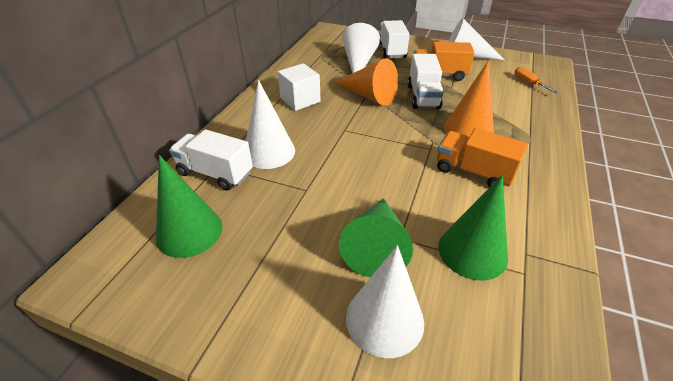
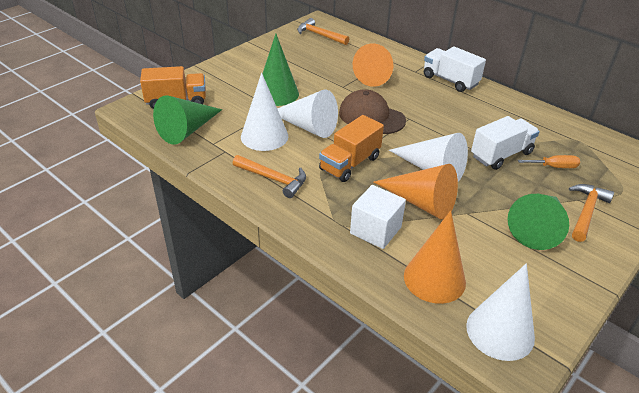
brown cap: none = 0 -> [339,89,406,134] = 1
orange cone: [334,58,398,106] [444,60,494,138] = 2 -> [353,43,393,87] [374,164,458,220] [404,210,466,304] = 3
orange hammer: none = 0 -> [233,155,306,198] [297,18,349,45] [569,184,614,242] = 3
white truck: [169,129,253,191] [379,20,410,59] [408,54,443,109] = 3 -> [424,46,486,92] [471,116,539,170] = 2

